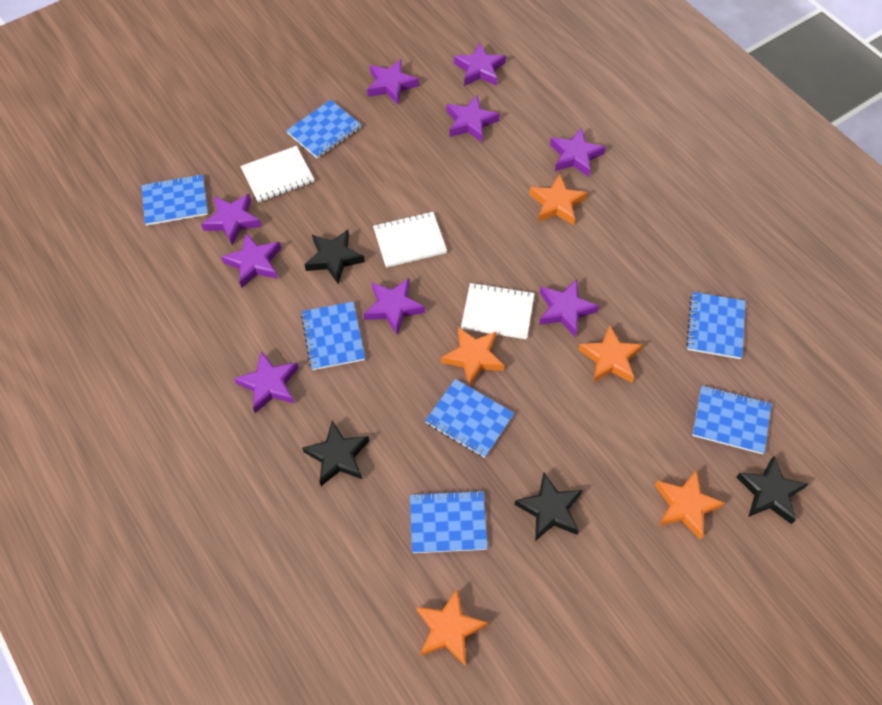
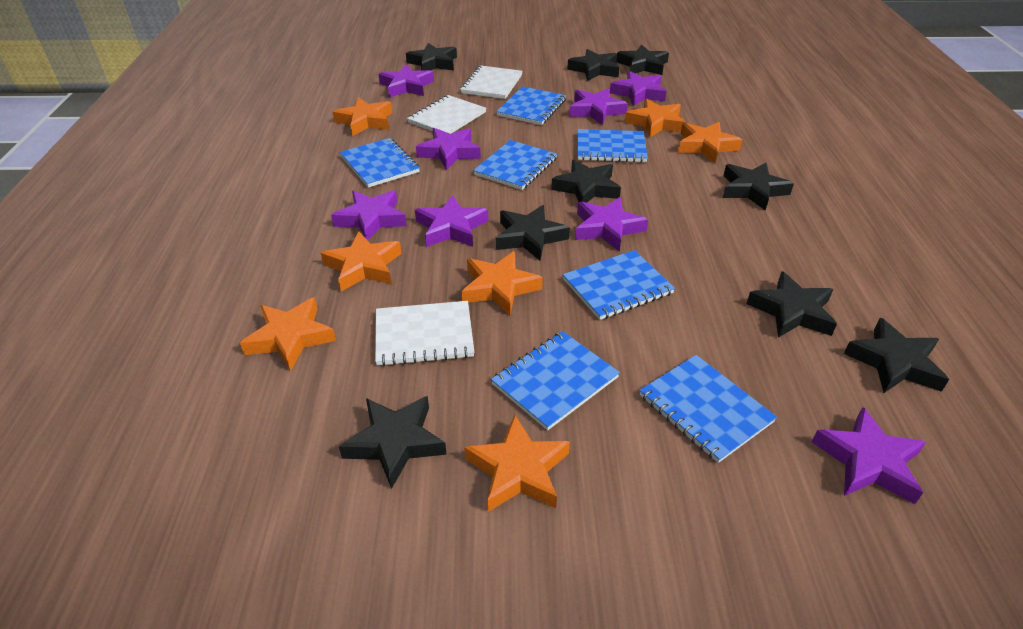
black star: [302,420,369,486] [305,230,365,284] [514,473,583,541] [736,456,808,524] = 4 -> [339,396,447,489] [406,43,457,71] [496,205,570,260] [551,160,621,203] [567,49,620,81] [616,45,669,75] [723,163,794,211] [746,271,837,338] [844,318,949,393] = 9
orange star: [416,589,488,665] [441,327,505,387] [529,174,587,225] [578,325,643,383] [655,470,725,540] = 5 -> [240,297,336,371] [321,231,402,291] [332,97,392,136] [461,251,543,315] [464,415,570,512] [625,99,686,138] [678,122,742,163] = 7
purple star: [201,194,262,245] [221,233,281,288] [234,351,299,413] [363,278,425,335] [367,59,419,105] [447,95,500,142] [454,43,506,86] [539,279,599,337] [550,128,606,177] = 9 -> [331,190,407,240] [378,65,434,98] [415,195,488,247] [416,128,481,170] [569,88,628,125] [575,197,648,252] [610,71,667,106] [812,407,926,504] = 8

